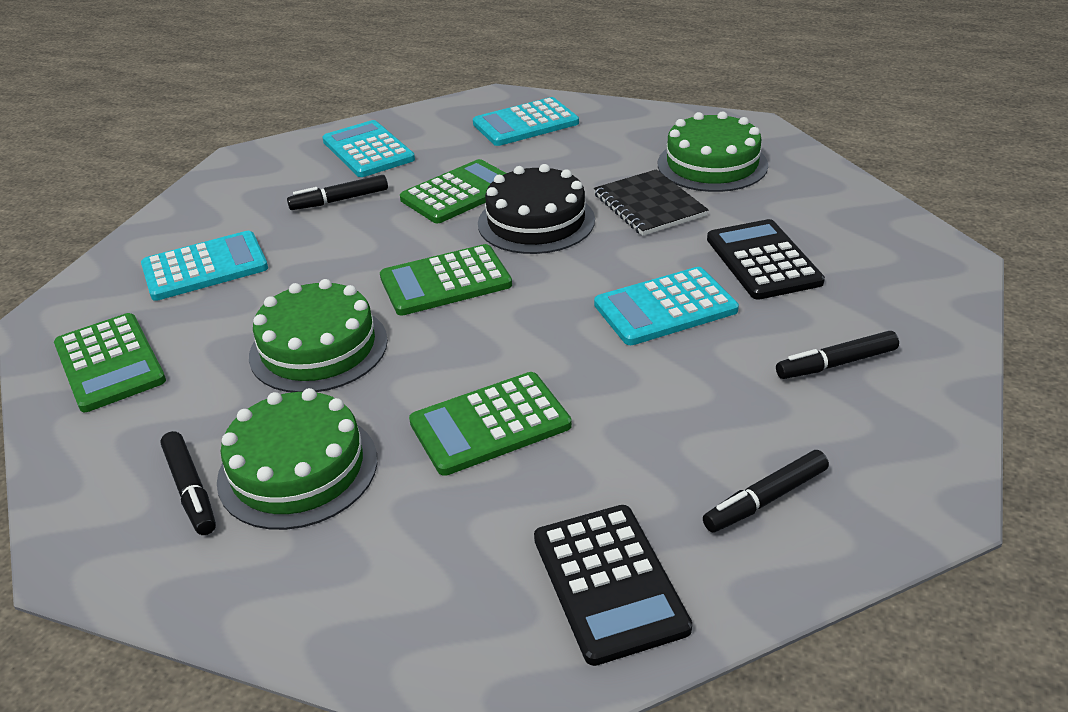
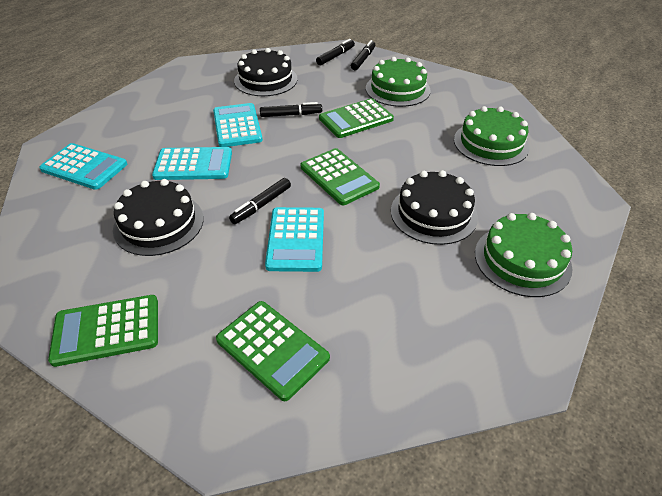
black cake: [478,164,595,254] = 1 -> [113,179,203,256] [234,48,297,96] [391,170,478,245] = 3
black calculator: [534,505,692,666] [707,219,825,300] = 2 -> none = 0
black notebook: [594,169,709,236] = 1 -> none = 0

